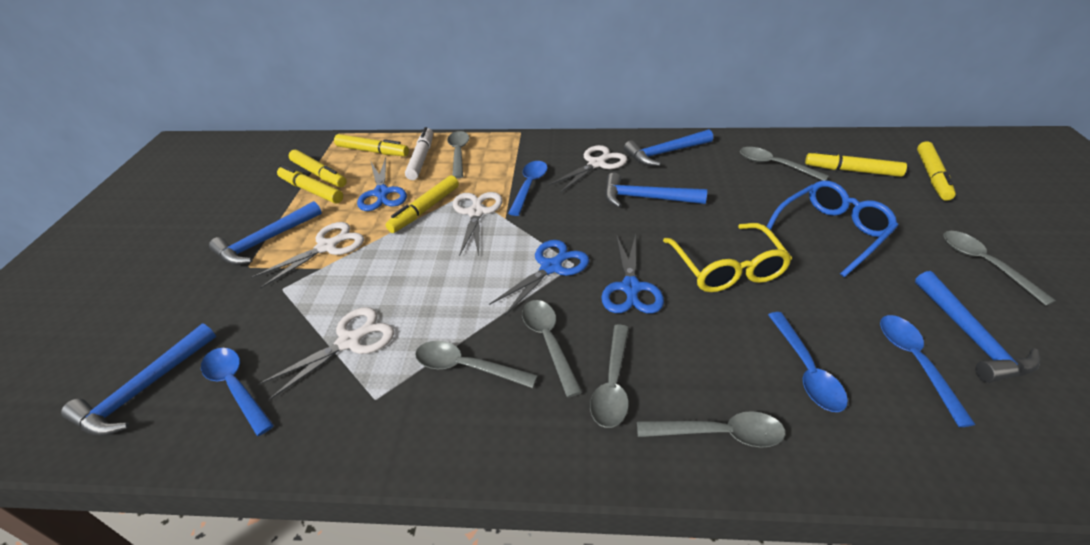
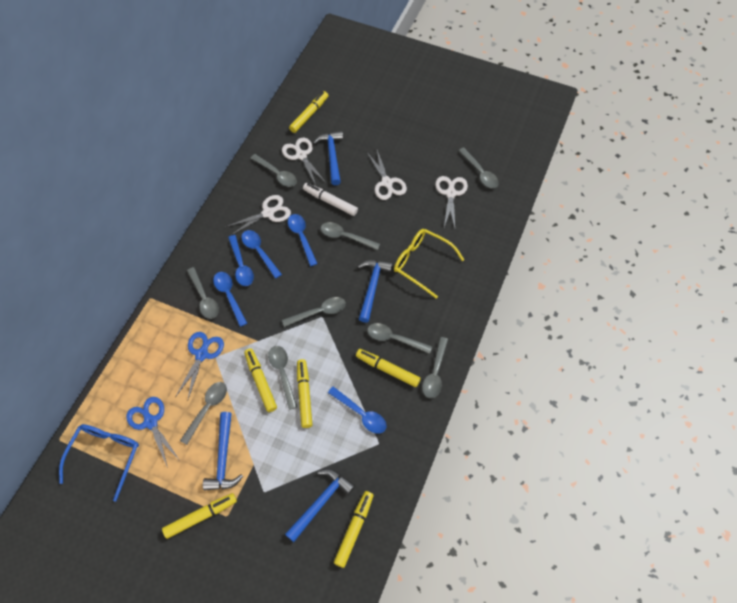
blue hammer: [61,323,216,436] [209,201,322,265] [605,173,707,208] [624,129,713,166] [915,271,1040,383] = 5 -> [203,412,243,491] [285,469,355,542] [313,131,343,185] [358,260,393,323] = 4
blue scissors: [357,157,407,211] [489,240,589,315] [601,234,664,314] = 3 -> [126,397,179,468] [176,332,224,399] = 2
blue spoon: [201,348,274,436] [508,161,548,216] [768,312,848,412] [880,315,976,427] = 4 -> [213,272,247,327] [228,235,254,286] [241,230,282,279] [288,214,318,266] [328,386,386,434] = 5
grey spoon: [415,341,538,388] [447,131,469,179] [522,300,582,397] [590,324,629,428] [637,411,785,447] [740,147,829,181] [944,231,1056,306] = 7 -> [180,382,227,445] [187,267,219,319] [250,154,297,187] [268,346,297,410] [282,297,346,327] [321,222,380,250] [367,323,432,354] [422,337,448,398] [458,147,499,188] = 9

